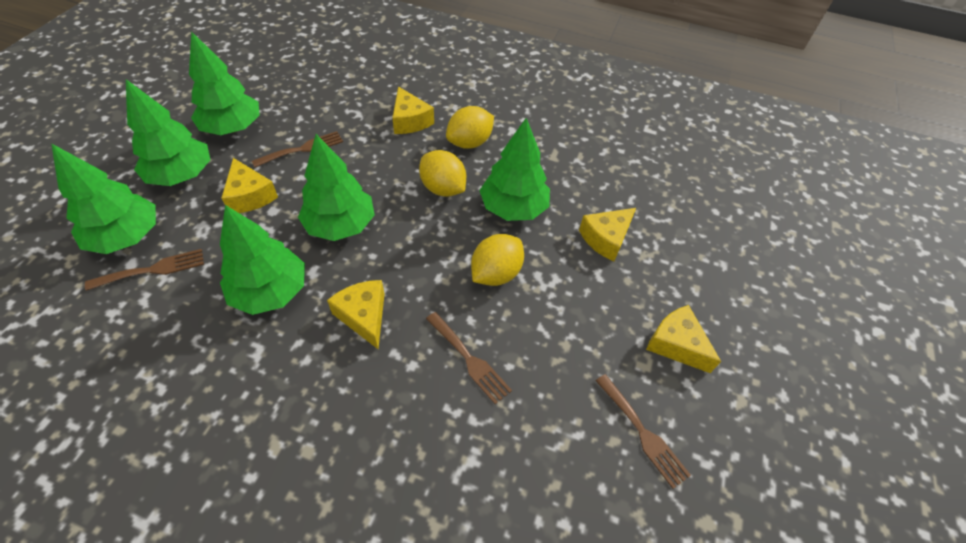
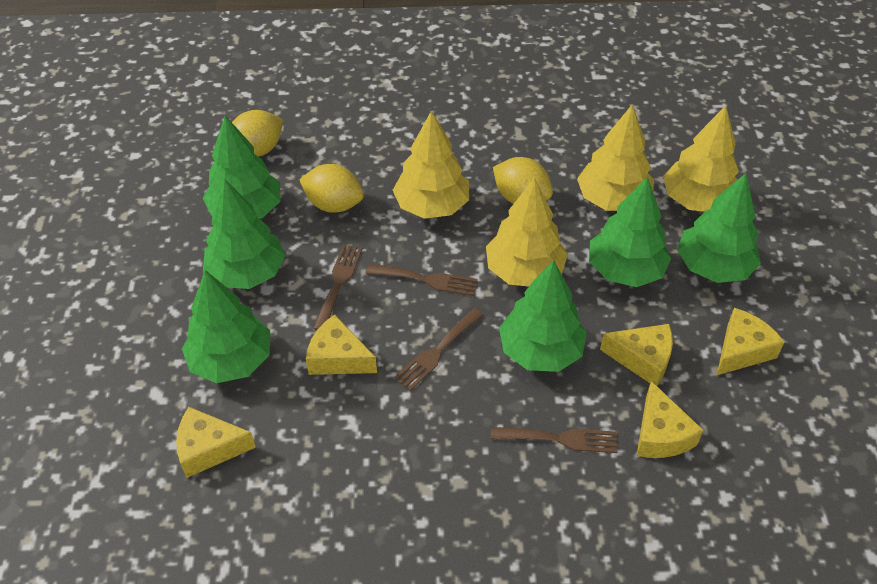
yellow tree: none = 0 -> [393,111,469,219] [486,177,568,286] [577,105,654,211] [663,106,739,212] = 4

